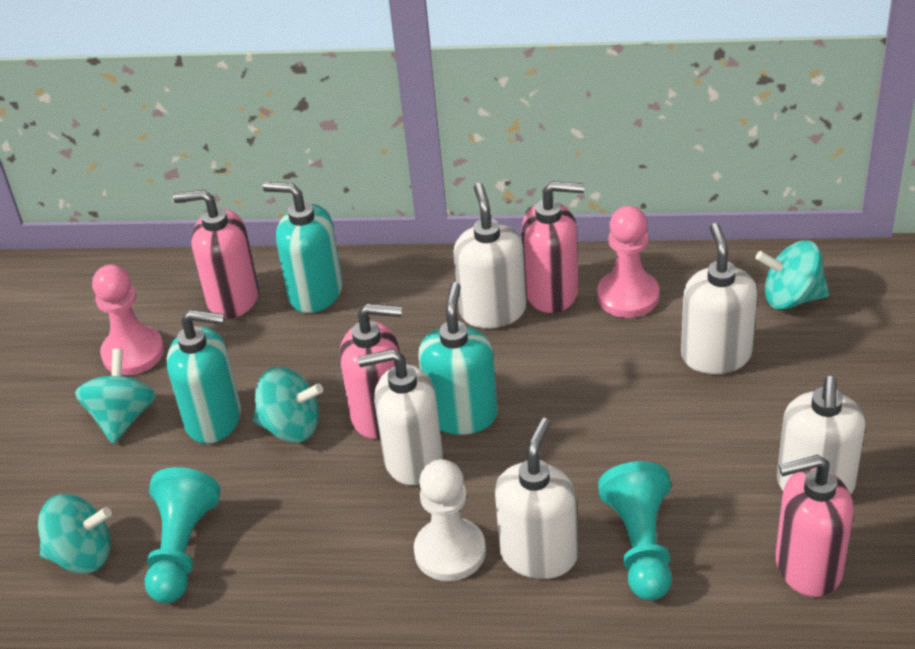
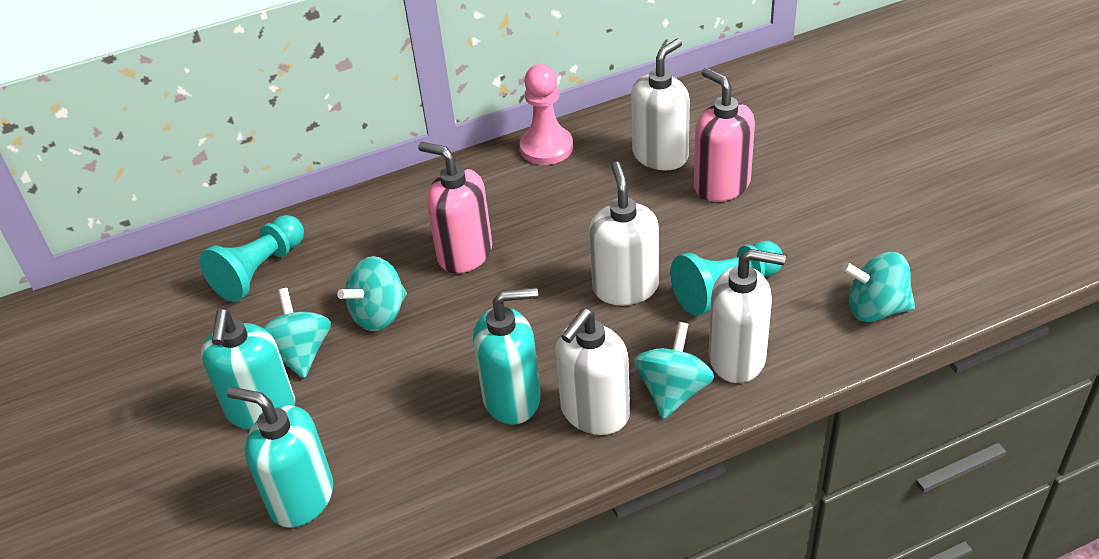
pink pawn: [92,264,164,375] [597,206,659,318] = 2 -> [520,64,573,165] = 1
pink soap dispenser: [173,190,259,319] [340,304,402,439] [521,181,584,313] [776,455,854,597] = 4 -> [418,142,492,274] [694,68,755,202] = 2
white pawn: [414,459,486,581] = 1 -> none = 0
white soap dispenser: [358,349,443,485] [454,183,526,328] [495,418,578,579] [681,223,757,374] [777,376,866,495] = 5 -> [555,309,630,435] [589,162,659,306] [631,39,690,170] [709,249,786,383] = 4

